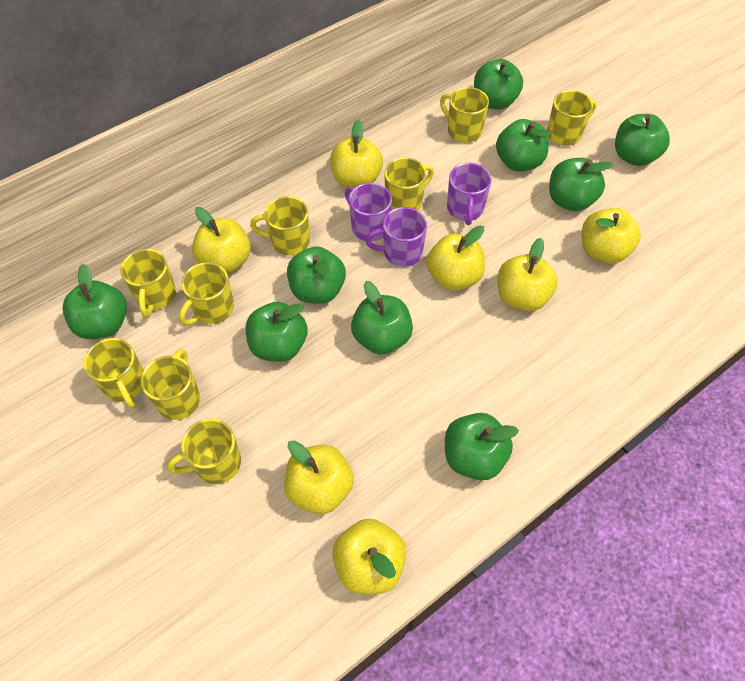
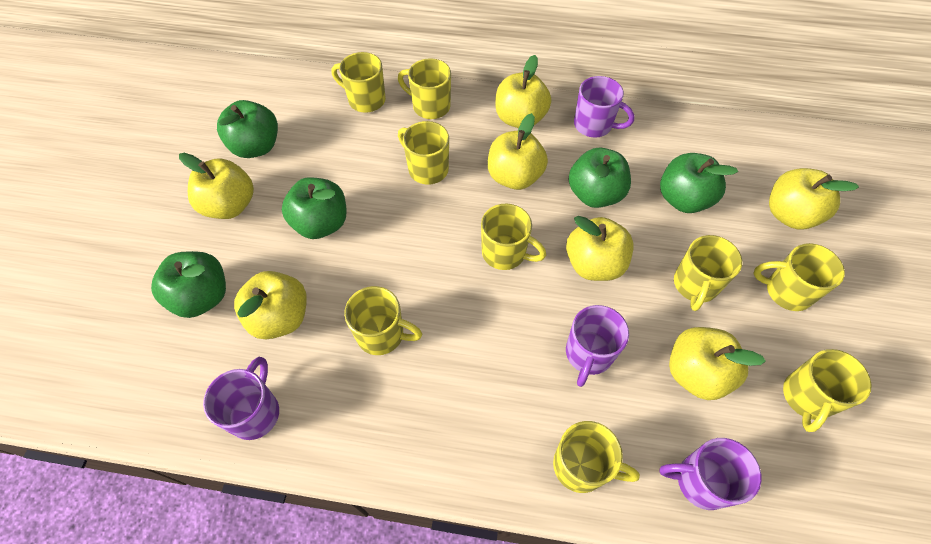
green apple: [63,264,127,339] [246,302,308,362] [287,246,346,304] [351,281,413,355] [445,413,519,480] [474,59,523,110] [496,119,551,171] [549,158,613,211] [615,114,670,166] = 9 -> [151,251,226,318] [217,100,278,158] [282,177,347,239] [569,147,631,208] [660,153,738,213] = 5
purple mug: [345,183,392,242] [365,207,427,267] [447,163,492,225] = 3 -> [203,357,279,440] [566,305,629,387] [574,76,635,138] [659,438,762,510] = 4

